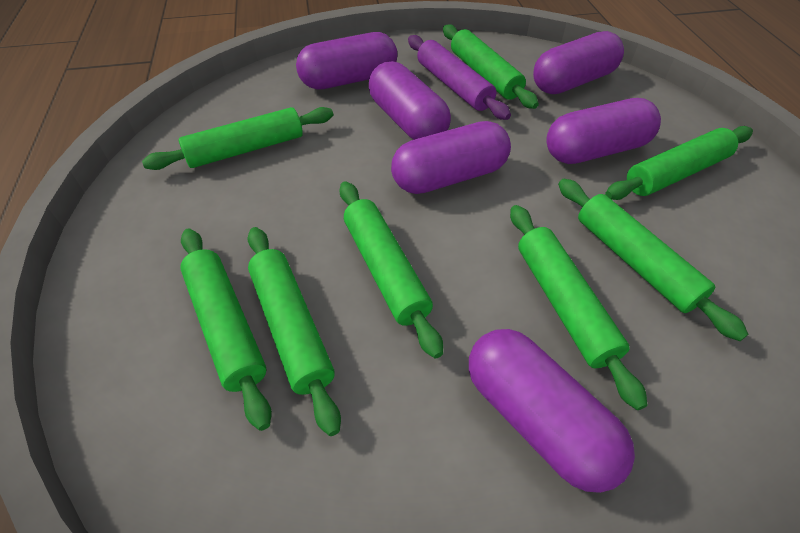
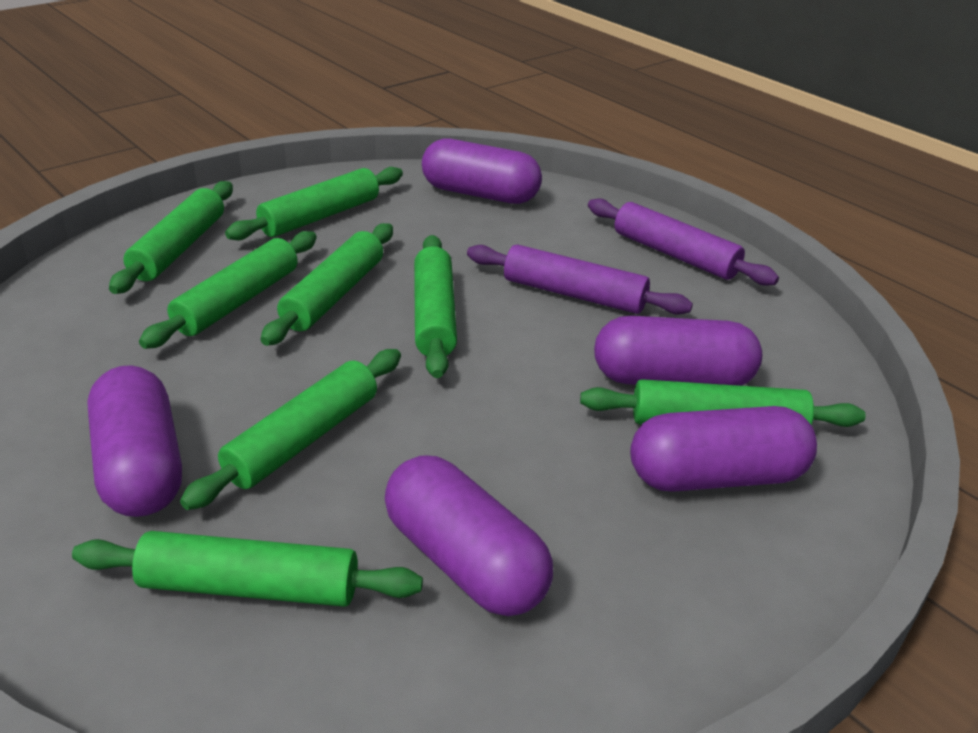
purple capsule: [296,32,397,90] [369,61,451,140] [391,121,511,194] [469,329,635,493] [533,31,624,94] [546,98,661,164] = 6 -> [87,365,182,517] [385,455,553,616] [422,138,542,204] [594,316,762,386] [630,406,817,492] = 5
purple rolling pin: [408,35,511,120] = 1 -> [467,244,693,315] [588,198,779,286] = 2

